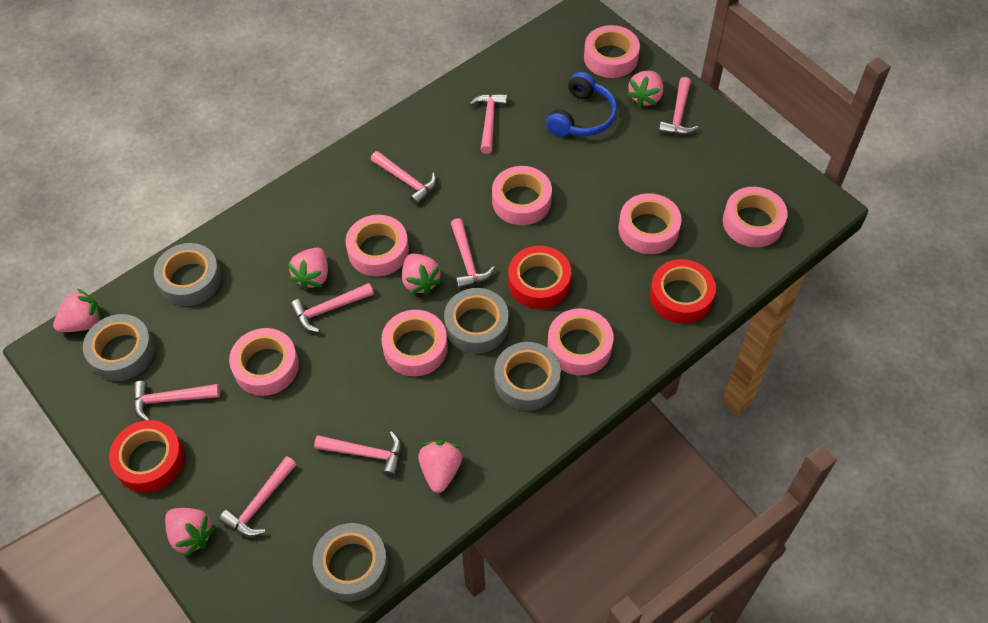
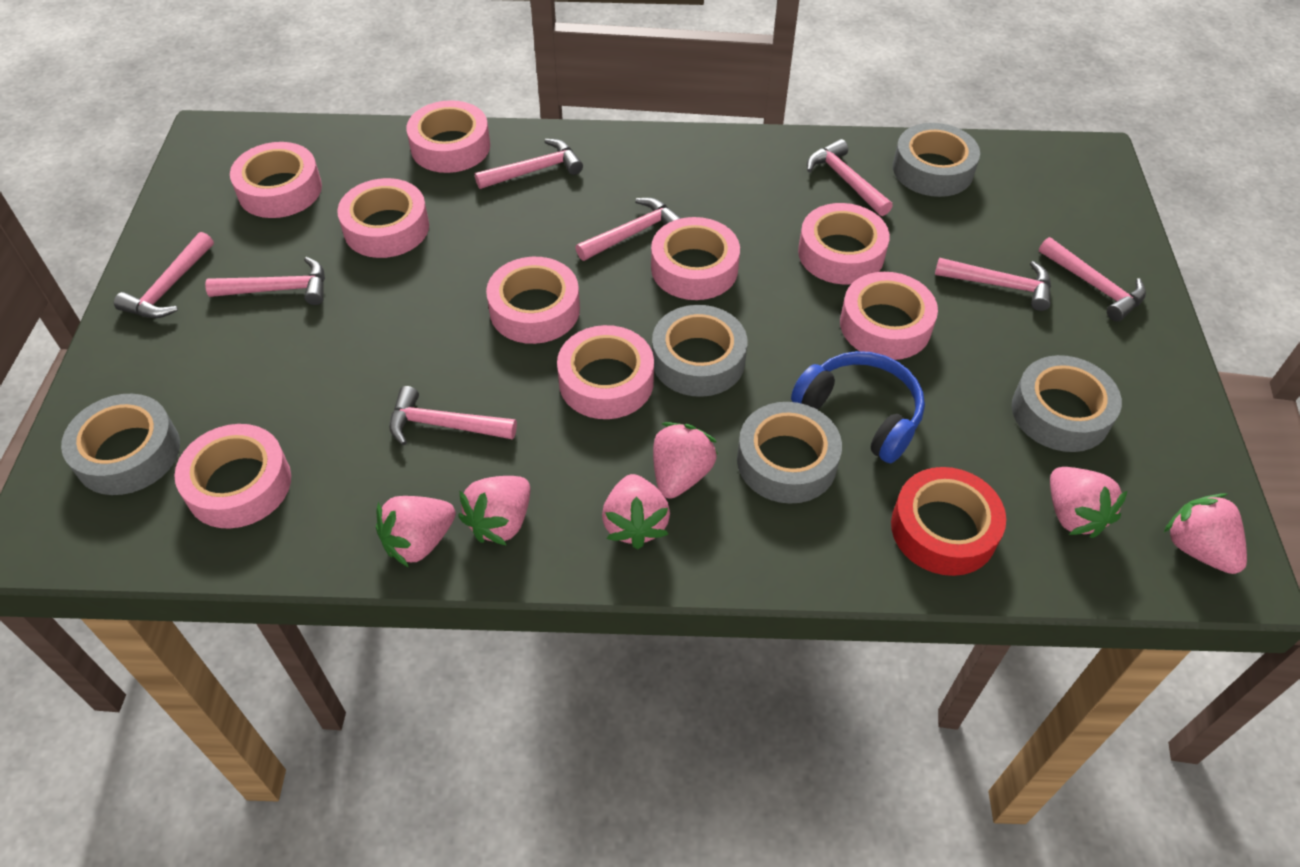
pink tape: [229,328,299,396] [346,215,409,276] [381,310,448,376] [492,166,552,225] [548,308,614,375] [584,25,640,78] [618,193,682,254] [723,187,788,247] = 8 -> [174,424,291,529] [230,142,322,218] [337,178,429,258] [406,100,490,173] [486,257,580,344] [557,325,654,419] [651,217,740,300] [798,203,890,285] [840,272,938,360] = 9
red tape: [109,420,185,493] [508,246,571,309] [650,259,716,324] = 3 -> [891,467,1006,576] = 1

